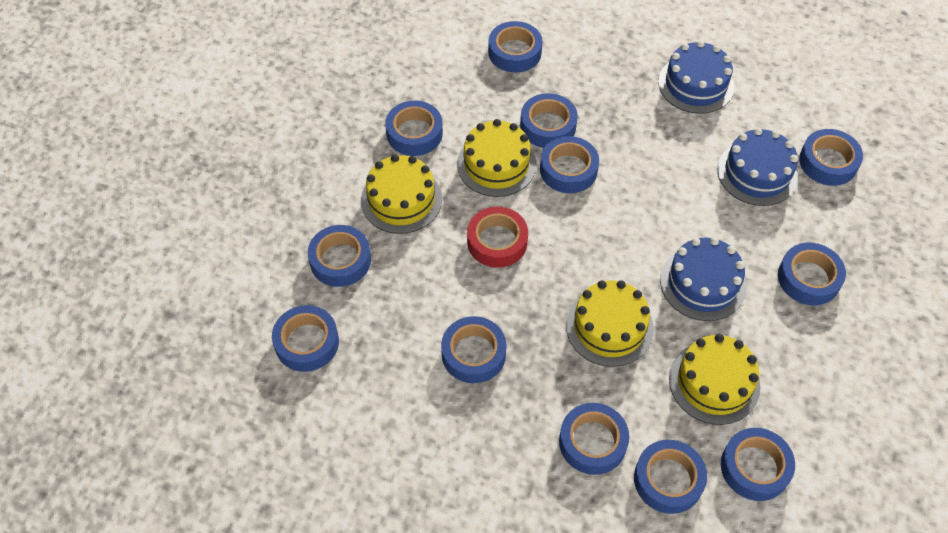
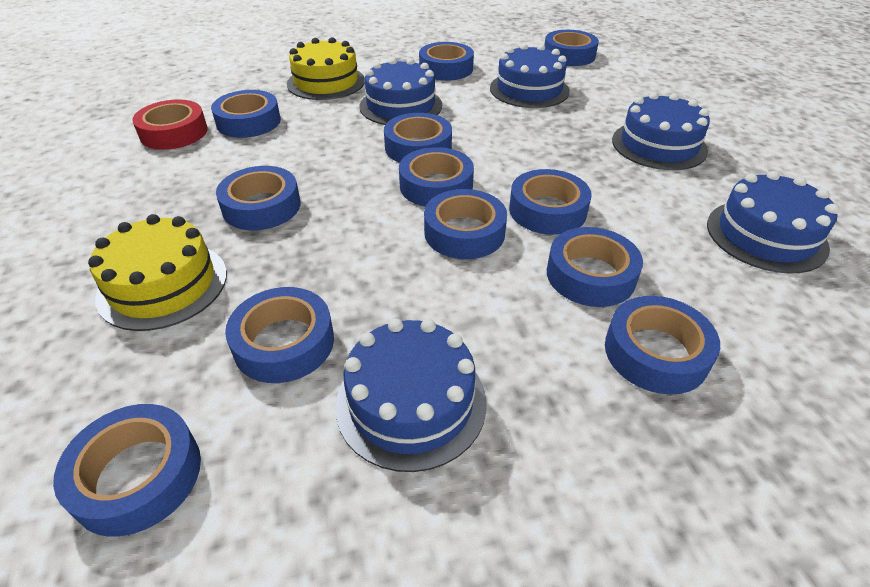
blue cake: [658,41,734,114] [660,237,746,321] [717,128,798,206] = 3 -> [335,319,487,472] [359,58,442,125] [490,44,570,108] [612,92,710,170] [707,171,839,274] = 5
yellow cake: [361,154,442,234] [457,119,536,197] [566,280,654,367] [669,334,760,425] = 4 -> [88,214,227,331] [287,37,365,100] = 2

